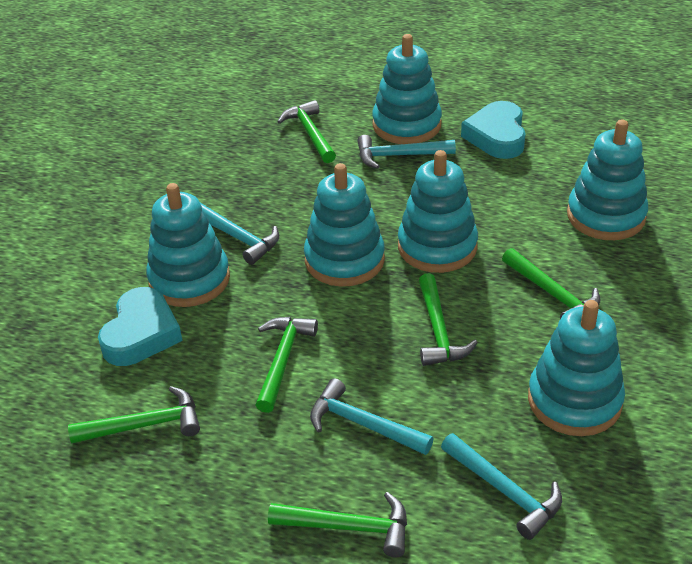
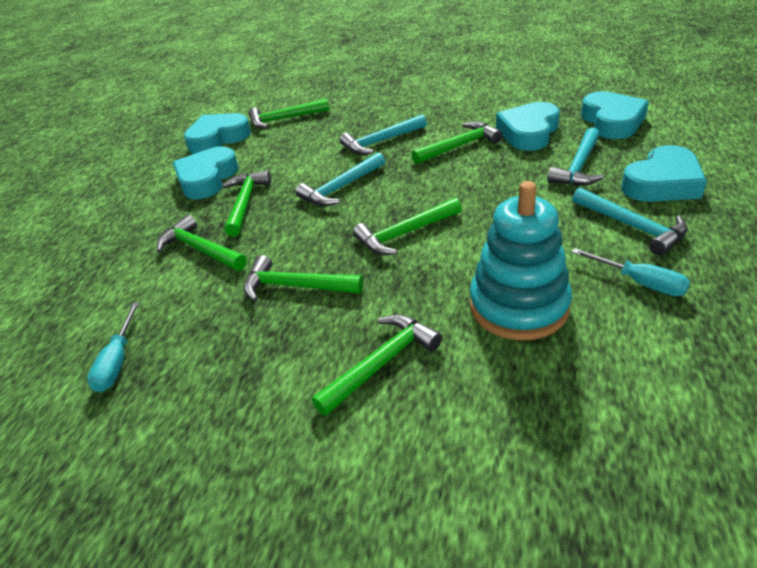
green hammer: [68,386,200,443] [256,317,318,413] [268,492,407,557] [277,100,336,163] [419,273,478,366] [502,248,600,319] = 6 -> [157,215,247,271] [222,170,271,237] [244,255,363,301] [249,98,330,129] [312,314,442,416] [353,198,462,255] [411,122,502,164] = 7
turquoise heart: [98,287,183,366] [461,101,526,159] = 2 -> [173,146,239,199] [184,113,251,154] [496,102,560,151] [581,91,649,139] [621,145,707,202] = 5
turquoise screwdriver: none = 0 -> [87,302,139,392] [572,248,690,296] = 2
turquoise stacking toy: [146,183,230,307] [304,163,385,287] [372,34,442,144] [398,150,478,273] [528,300,625,436] [567,119,648,240] = 6 -> [470,181,572,340] = 1

